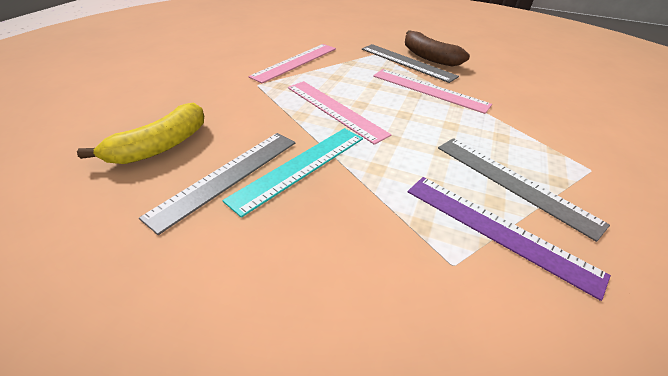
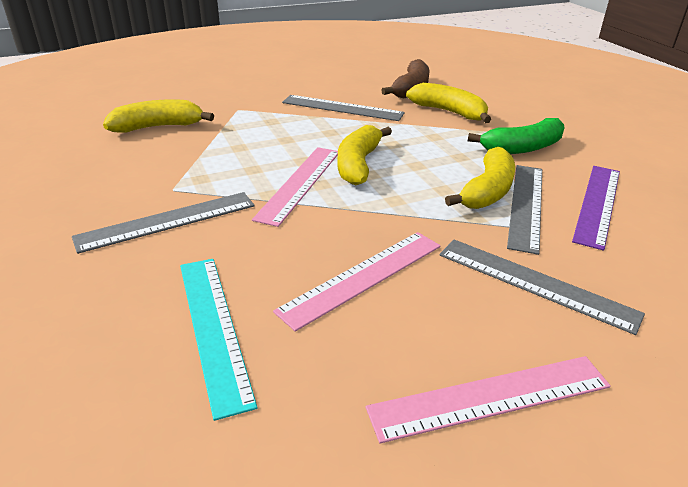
green banana: none = 0 -> [468,118,565,154] = 1
grey ruler: [139,133,295,235] [362,44,459,83] [438,138,610,242] = 3 -> [72,192,255,254] [282,95,405,121] [440,239,645,335] [507,165,542,255] = 4
yellow banana: [77,102,204,164] = 1 -> [103,99,214,133] [337,125,392,185] [406,83,491,123] [445,147,515,209] = 4

